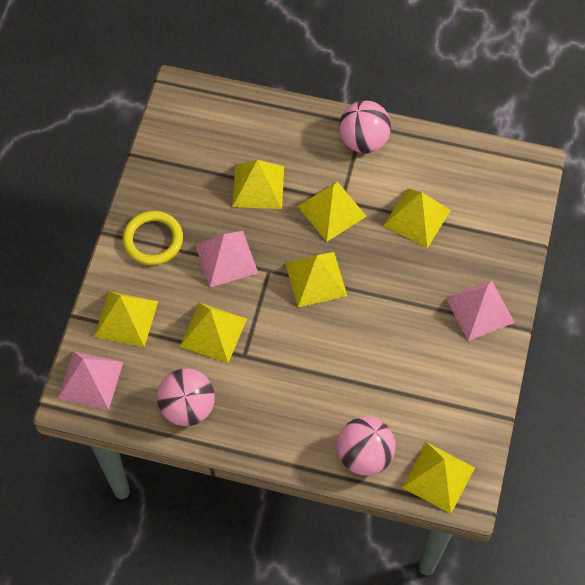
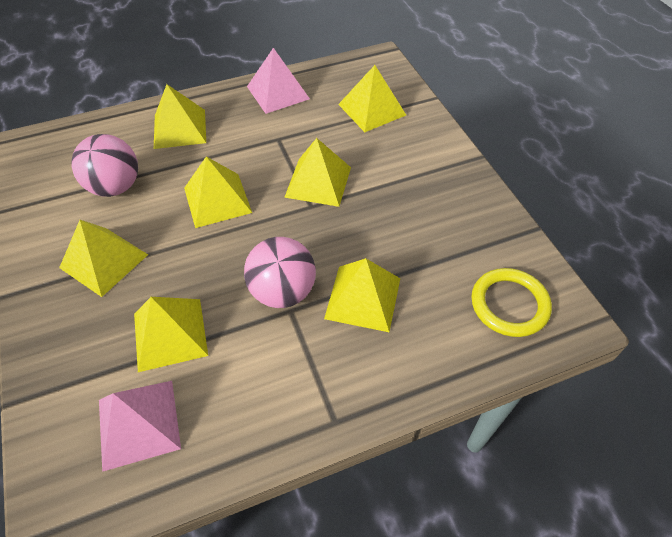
pink ball: [157,368,215,426] [337,417,395,476] [339,100,391,153] = 3 -> [71,134,138,197] [244,237,316,308] = 2
pink pyramid: [58,351,123,410] [195,231,258,288] [446,280,515,341] = 3 -> [99,381,181,472] [247,48,310,114] = 2

